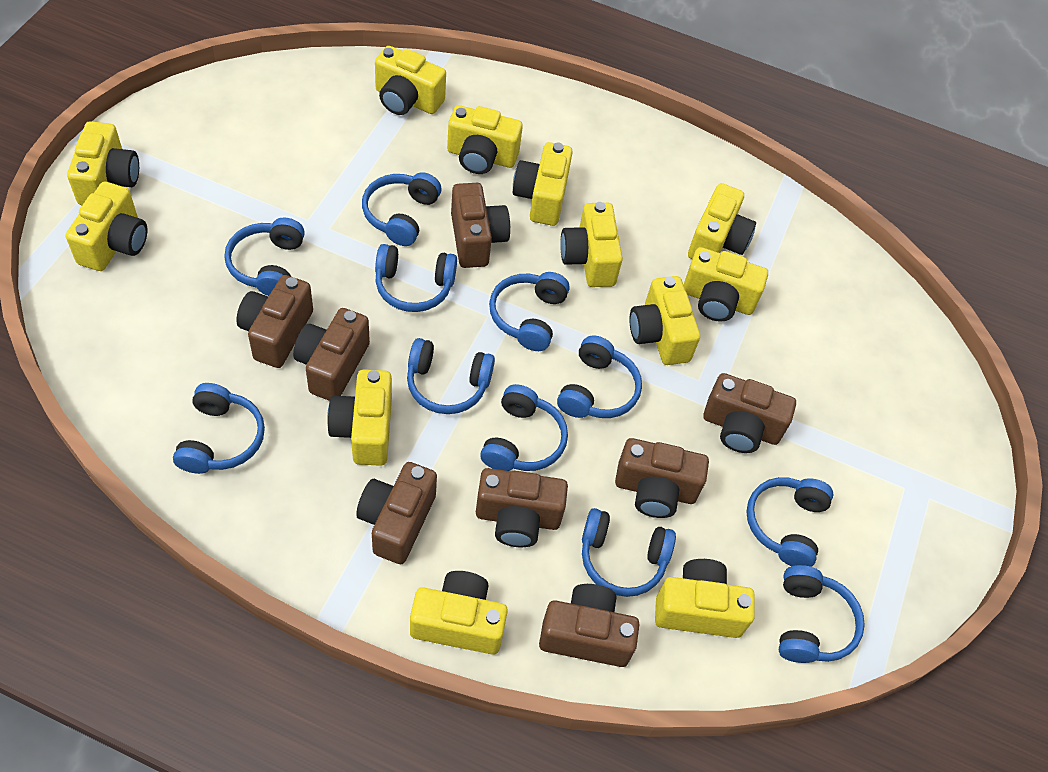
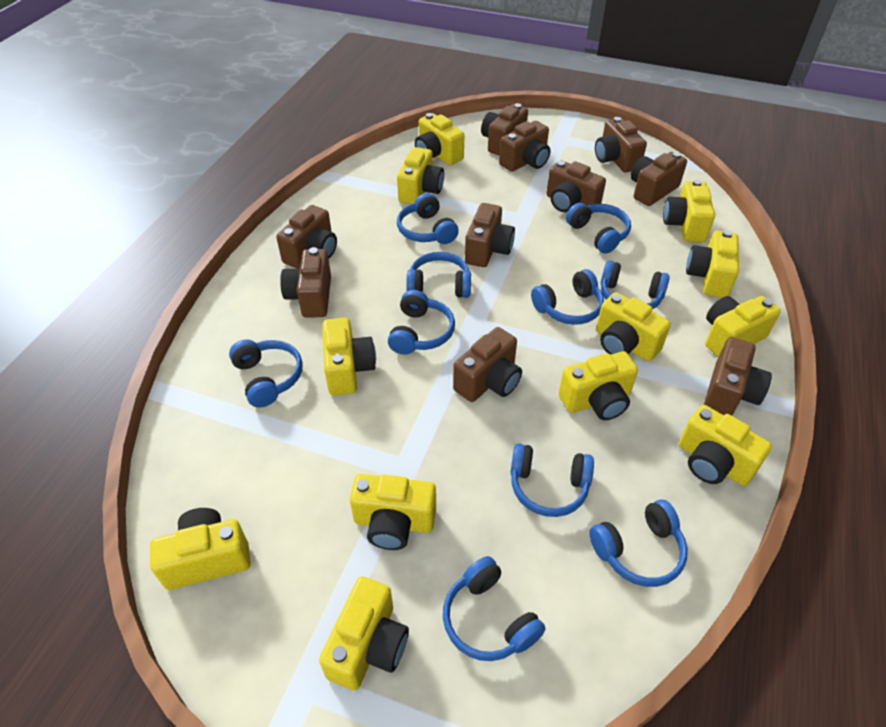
blue headphones: [173,383,265,474] [224,217,305,296] [362,172,441,246] [375,244,457,312] [407,338,495,414] [480,384,568,471] [489,272,570,351] [557,335,642,418] [582,508,676,597] [746,477,833,567] [779,565,865,663] = 11 -> [229,339,303,408] [388,290,455,354] [397,193,459,244] [406,252,471,298] [443,556,546,661] [510,443,594,517] [531,269,604,325] [566,203,631,254] [589,500,688,587] [601,261,670,309] = 10
brown camera: [236,275,313,368] [293,308,370,401] [356,462,437,564] [451,183,510,268] [476,468,568,547] [539,584,640,667] [615,438,709,518] [703,373,796,453] = 8 -> [276,205,337,268] [280,247,331,318] [453,327,522,402] [465,203,515,267] [481,103,528,156] [499,121,550,172] [546,160,606,214] [595,117,647,173] [631,152,687,206] [704,337,772,416] = 10

